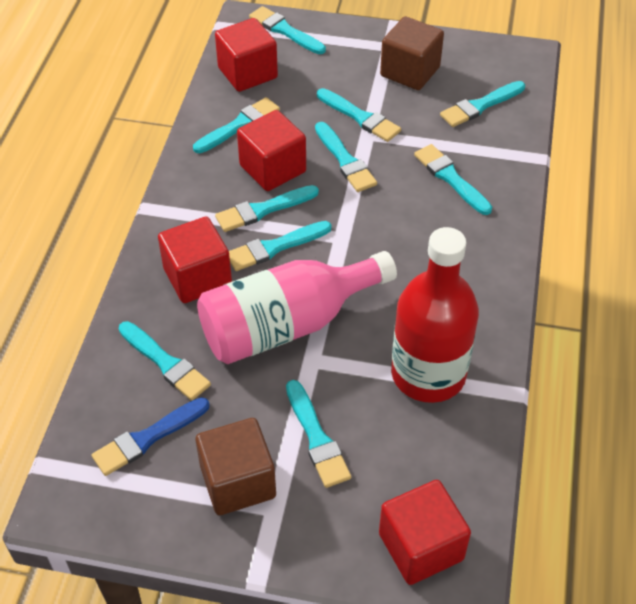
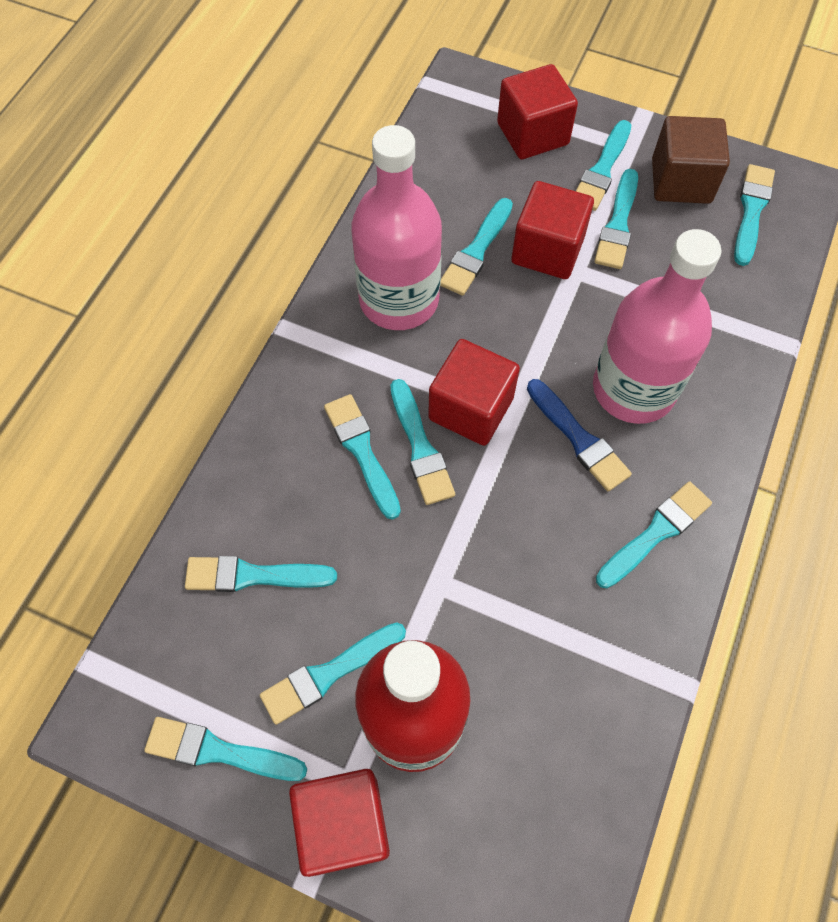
brown cube: [195,418,276,515] [380,16,444,90] = 2 -> [652,116,730,204] = 1
pink bottle: [197,251,397,364] = 1 -> [351,125,442,330] [593,229,722,424] = 2

